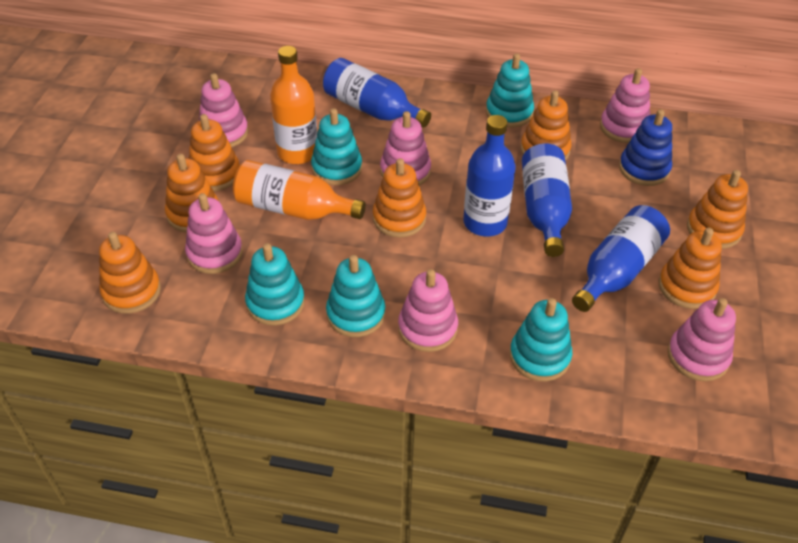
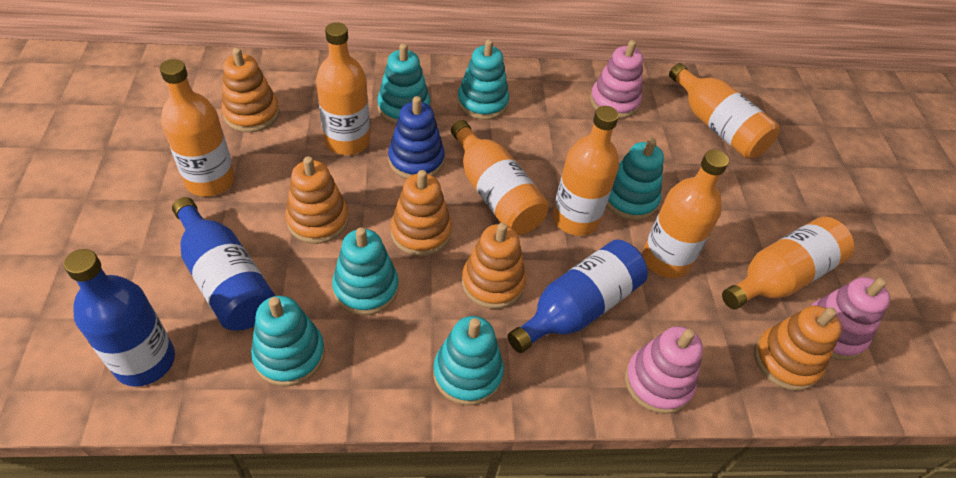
blue bottle: [323,58,431,128] [463,115,516,237] [522,143,572,257] [572,205,670,312] = 4 -> [64,249,175,387] [172,197,275,331] [507,239,648,353] = 3
orange bottle: [233,160,366,220] [270,46,317,164] = 2 -> [160,59,235,197] [316,22,370,155] [451,120,549,235] [552,106,619,236] [643,150,729,278] [669,63,779,159] [722,217,854,309] = 7
orange stacking toy: [99,232,161,314] [165,154,219,233] [189,114,240,191] [373,158,426,238] [521,90,572,160] [659,228,722,309] [687,170,748,249] = 7 -> [221,48,279,132] [285,156,349,244] [390,170,452,256] [462,223,526,309] [754,305,842,391] = 5
pink stacking toy: [185,193,243,274] [199,73,248,147] [380,111,431,186] [398,269,458,352] [600,68,650,143] [668,298,736,381] = 6 -> [590,40,643,119] [625,326,703,414] [811,277,890,360] = 3
turquoise stacking toy: [245,243,305,326] [311,108,362,185] [326,255,385,337] [486,53,534,128] [510,298,572,381] = 5 -> [251,296,325,386] [332,227,399,315] [377,43,430,125] [433,316,504,405] [457,39,509,120] [606,138,664,220] = 6

